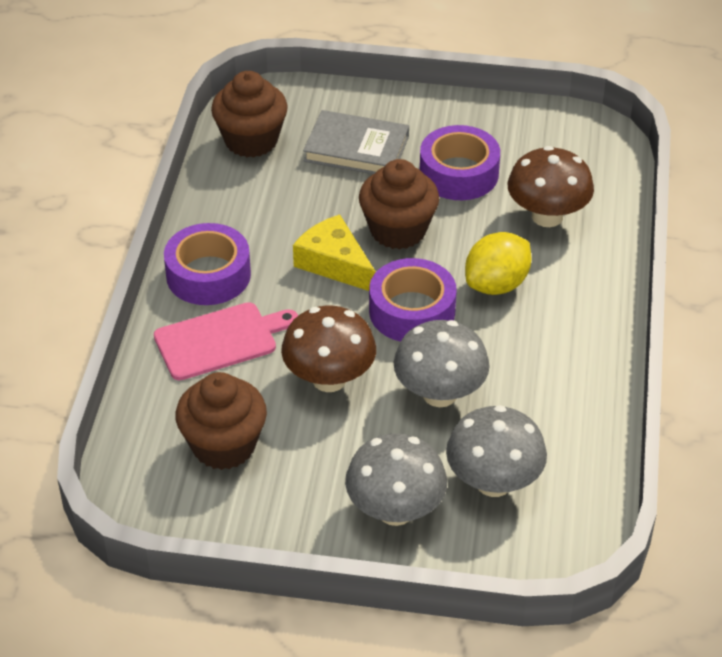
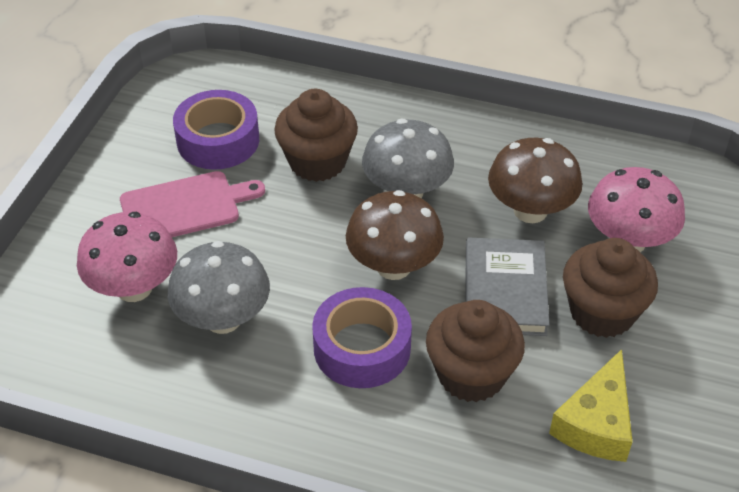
grey mushroom: [345,433,447,526] [394,320,490,407] [446,405,547,497] = 3 -> [167,241,270,334] [362,119,454,198] = 2
pink mushroom: none = 0 -> [77,212,177,302] [588,167,685,252] = 2
purple tape: [164,223,251,305] [369,258,457,342] [420,125,500,200] = 3 -> [173,90,259,170] [312,287,412,388] = 2
yellow lemon: [465,232,531,295] = 1 -> none = 0

